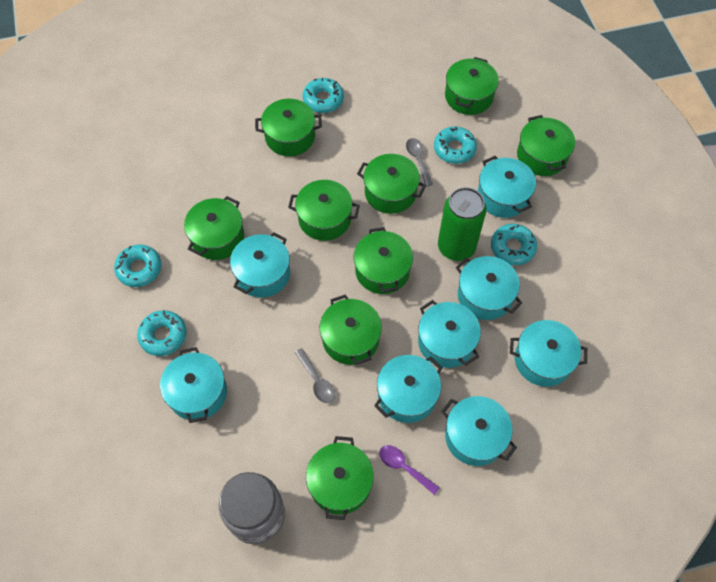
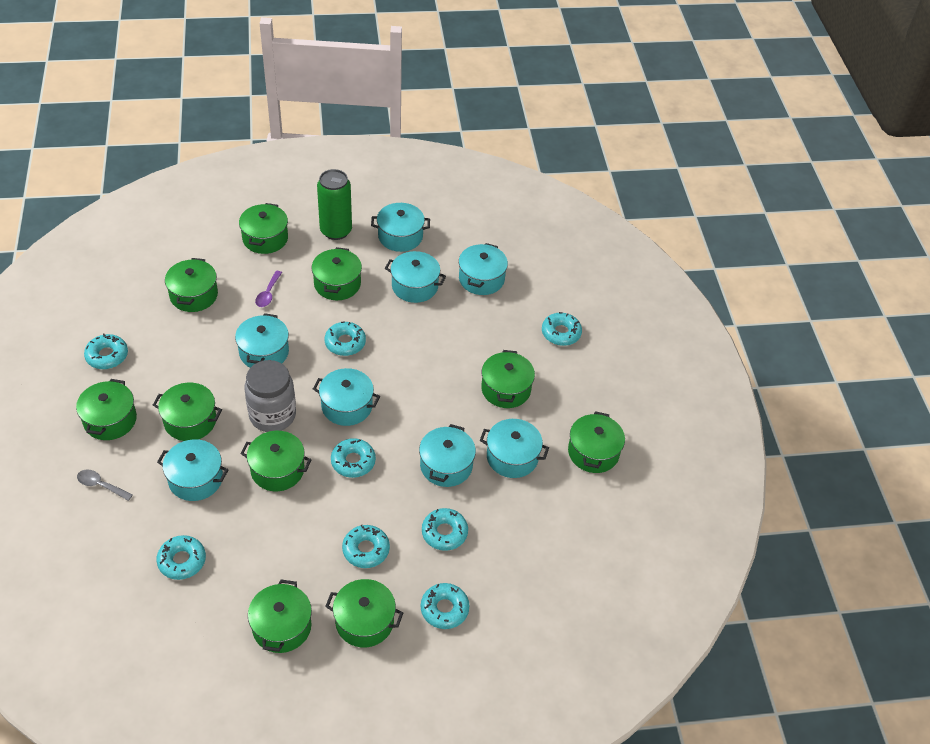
green pot: [184,196,244,260] [255,99,322,156] [288,180,360,241] [306,436,374,520] [320,294,382,365] [354,227,413,294] [357,154,426,214] [445,57,499,115] [517,115,575,176] = 9 -> [76,379,137,440] [153,383,222,441] [165,258,218,312] [239,203,288,254] [240,431,312,491] [248,580,312,653] [312,247,362,300] [325,579,403,647] [481,350,535,408] [568,411,625,473] = 10
grey spoon: [295,348,335,403] [406,138,433,187] = 2 -> [77,470,133,501] = 1
turquoise donut: [114,245,161,287] [137,310,186,356] [303,78,344,113] [434,126,477,164] [491,224,537,265] = 5 -> [84,333,128,369] [156,535,206,580] [324,322,366,356] [331,438,376,478] [342,525,390,568] [421,583,470,629] [422,508,468,551] [542,312,582,346] = 8

